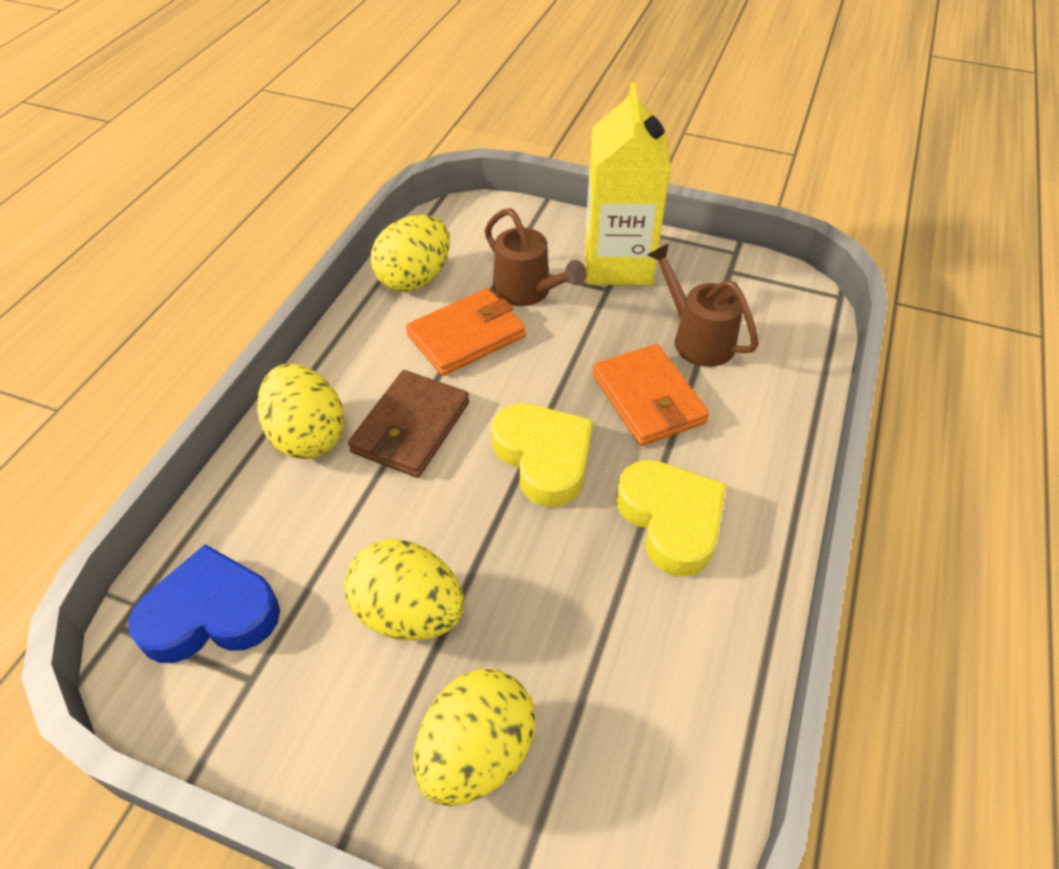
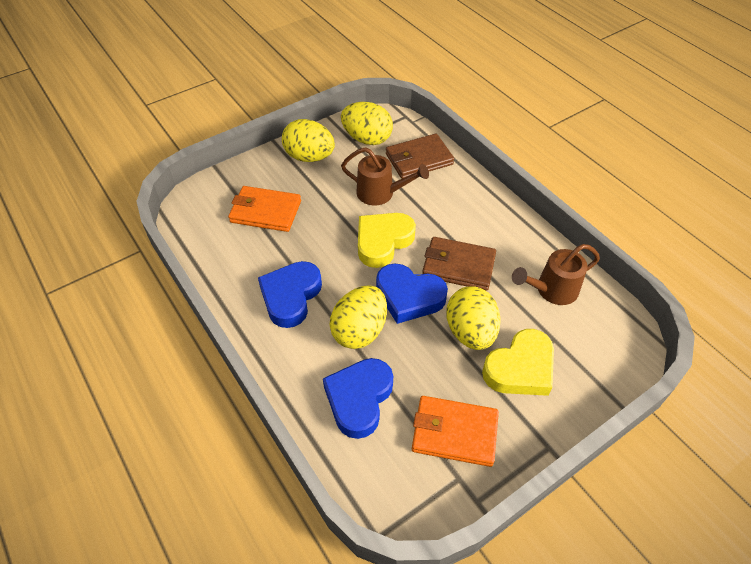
blue heart: [128,544,280,663] = 1 -> [258,261,322,328] [323,358,393,439] [376,263,448,324] = 3
brown wallet: [348,370,469,478] = 1 -> [386,134,454,179] [422,237,496,291] = 2
yellow carton: [585,82,671,285] = 1 -> none = 0

